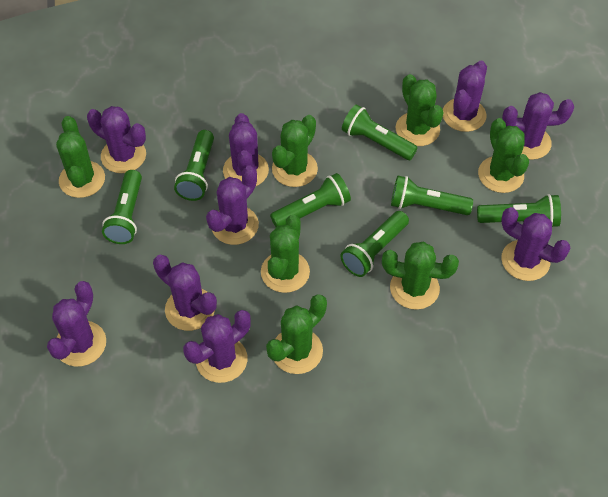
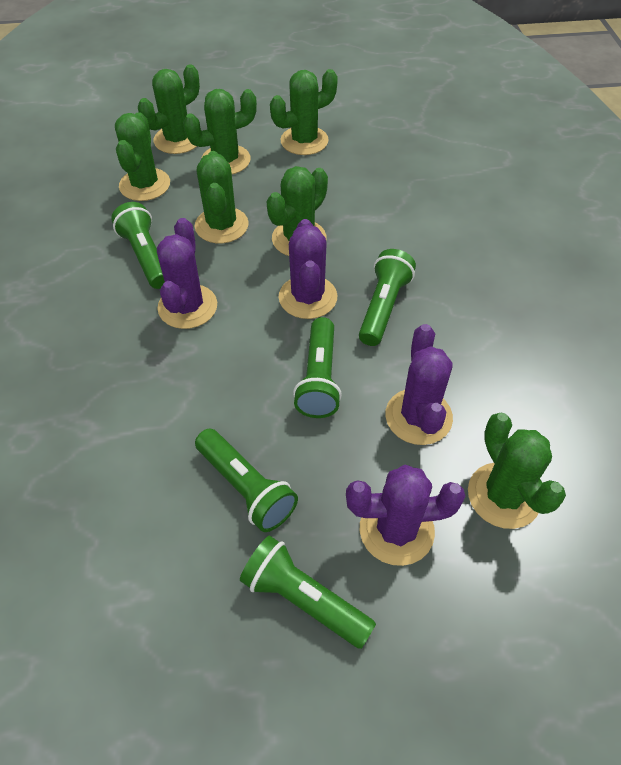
green flashlight: [102,170,142,244] [174,130,214,201] [270,173,351,227] [341,211,409,277] [342,104,418,160] [391,176,473,215] [477,194,561,227] = 7 -> [111,202,165,289] [195,429,298,532] [240,536,376,649] [293,317,342,418] [359,249,416,346] = 5
purple cactus: [47,281,106,367] [87,106,146,173] [153,255,217,331] [183,310,251,383] [206,166,259,245] [223,113,269,186] [443,61,487,132] [501,207,571,281] [502,92,574,160] = 9 -> [157,218,217,329] [278,219,337,319] [346,465,465,566] [385,324,453,445] = 4

